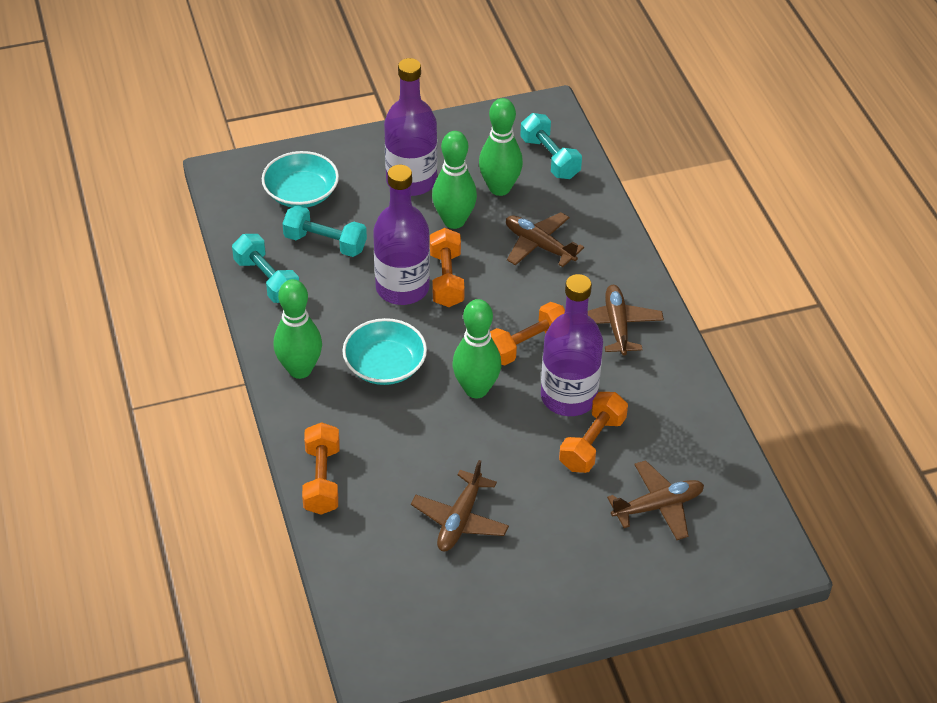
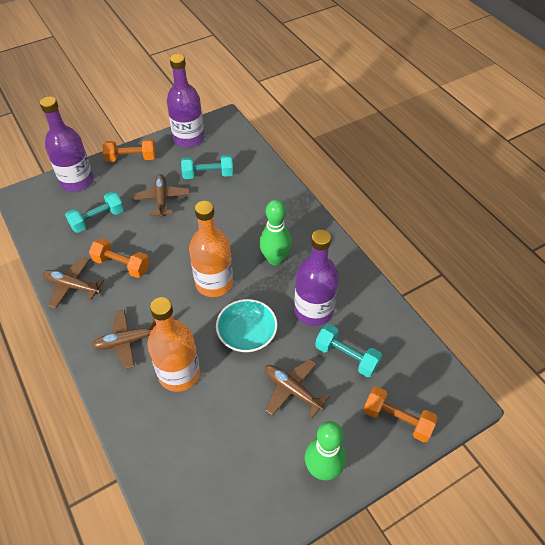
green bowling pin: [274,279,322,379] [432,131,477,229] [453,299,501,398] [479,98,523,196] = 4 -> [259,199,292,265] [305,421,346,480] = 2
orange bottle: none = 0 -> [147,297,200,392] [189,201,233,297] = 2
orange dumbbell: [302,422,340,514] [430,228,465,307] [490,302,565,365] [559,392,628,473] = 4 -> [89,238,150,278] [103,139,156,162] [363,387,438,442] = 3
turquoise bowl: [262,151,339,208] [342,318,427,385] = 2 -> [216,299,277,352] = 1

